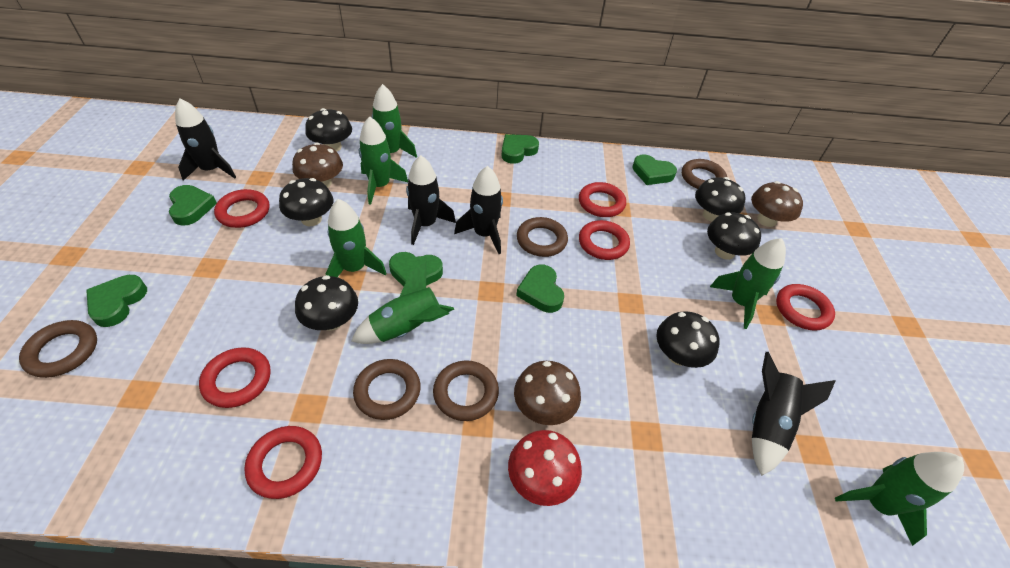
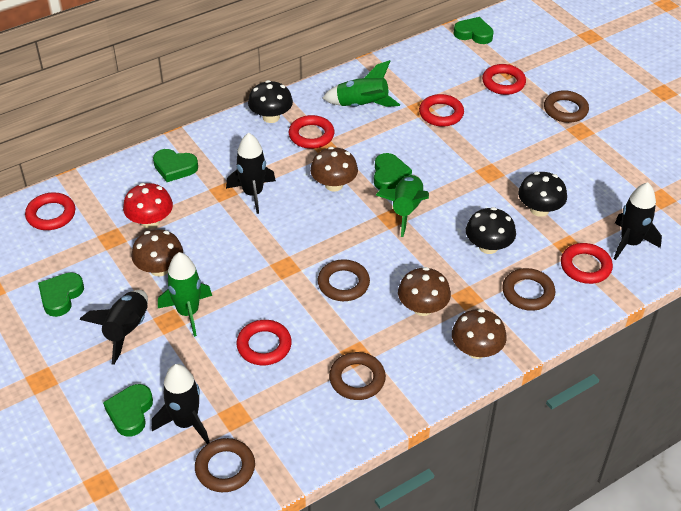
black mushroom: [279,178,333,226] [295,275,358,331] [305,108,352,152] [656,311,720,368] [695,177,745,222] [707,212,761,260] = 6 -> [248,80,293,123] [466,207,516,254] [518,172,567,217] = 3
brown mushroom: [292,142,343,188] [514,361,581,425] [751,181,803,227] = 3 -> [131,229,183,276] [310,147,358,192] [398,267,451,316] [452,309,507,359] = 4
green heart: [86,275,147,327] [169,185,217,226] [389,252,443,287] [501,134,539,164] [516,265,564,313] [632,154,677,185] = 6 -> [38,272,84,317] [103,384,153,436] [153,149,198,182] [374,153,412,190] [453,17,494,44] = 5
green rocket: [326,199,387,277] [351,262,454,344] [359,116,408,205] [372,84,417,158] [710,238,786,329] [835,452,964,546] = 6 -> [158,252,212,337] [322,60,400,107] [376,175,429,237] = 3

